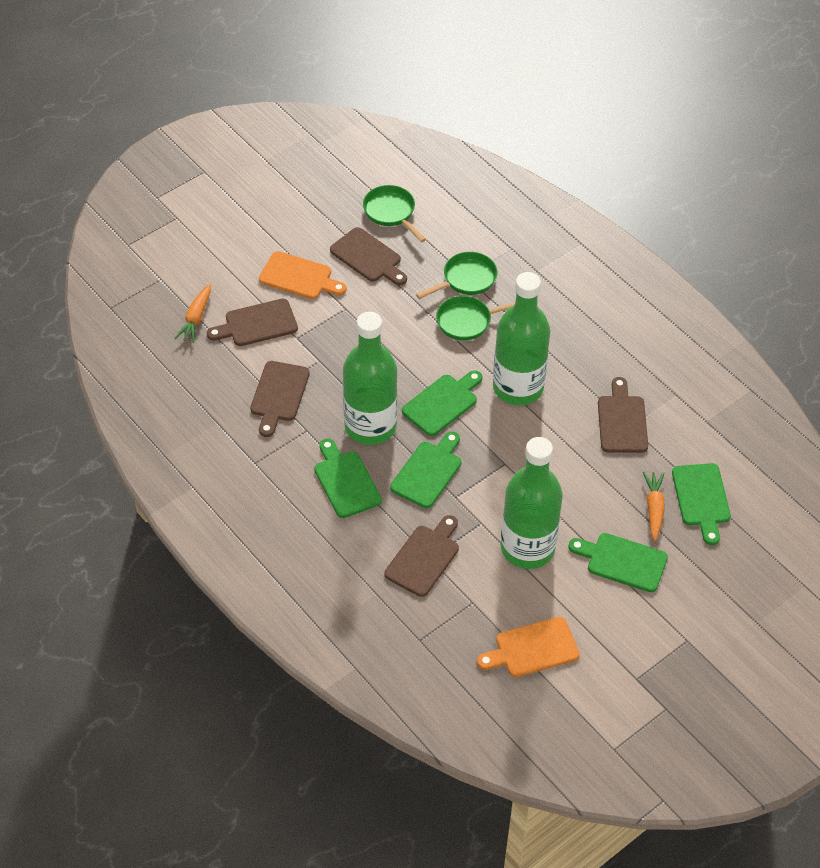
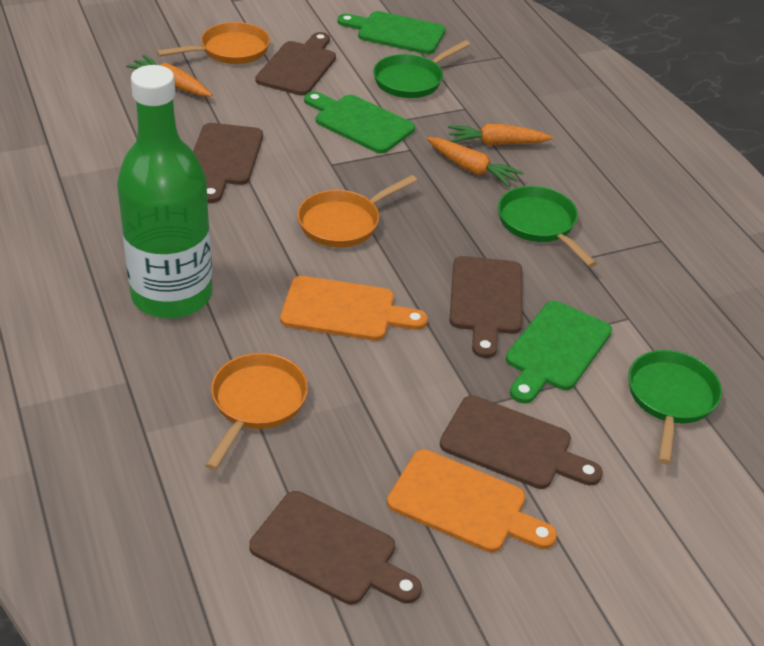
green bottle: [343,312,398,445] [493,272,550,405] [501,437,563,569] = 3 -> [117,65,212,318] = 1
green cutting board: [314,438,382,518] [390,431,461,508] [402,370,483,436] [568,533,668,592] [672,463,731,545] = 5 -> [304,91,415,153] [338,11,446,54] [506,301,612,403] = 3
orange carrot: [174,284,211,343] [643,471,665,541] = 2 -> [126,55,212,97] [427,137,524,187] [448,124,553,145] = 3
orange pan: none = 0 -> [156,22,270,64] [205,353,308,470] [297,175,417,247] = 3

